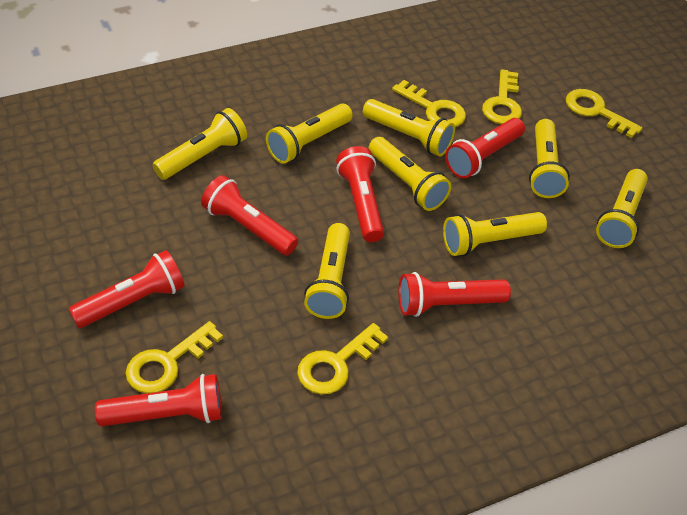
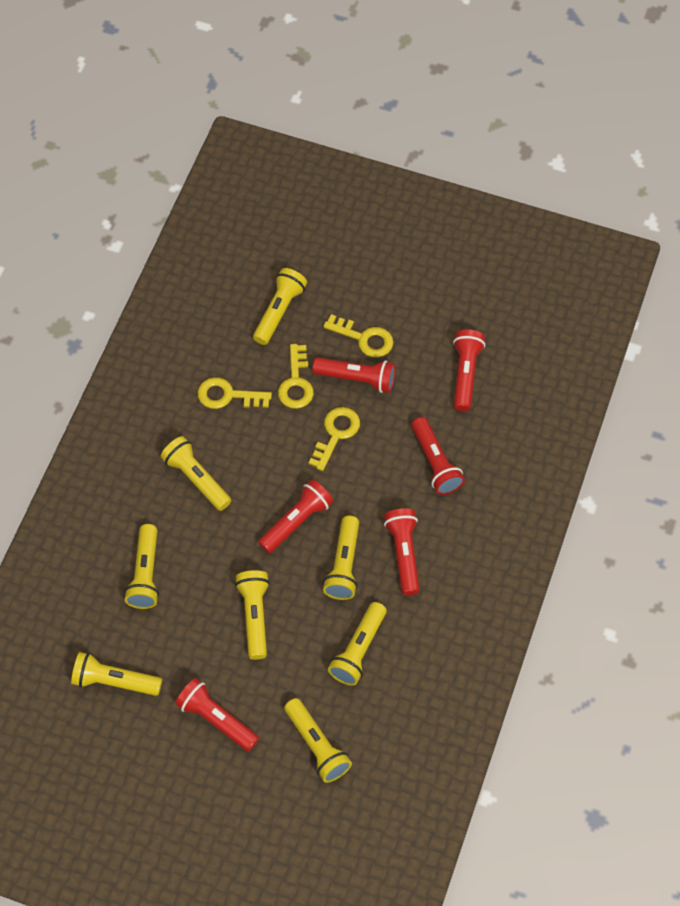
yellow key: [126,321,223,394] [297,323,388,394] [392,80,466,127] [482,69,522,124] [566,89,642,138] = 5 -> [197,377,272,409] [278,344,314,409] [309,407,360,471] [323,314,394,358] = 4

